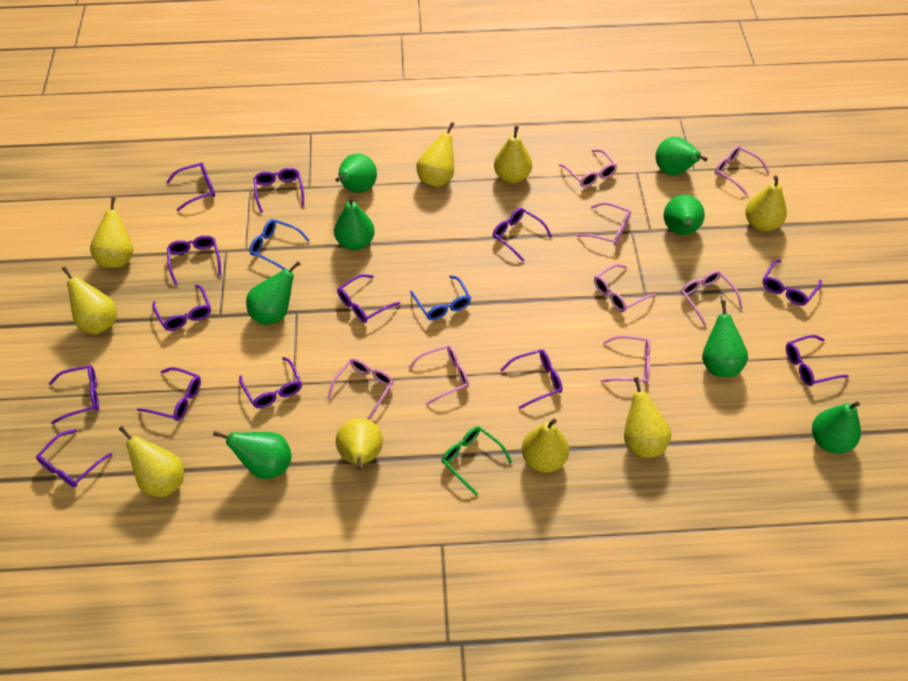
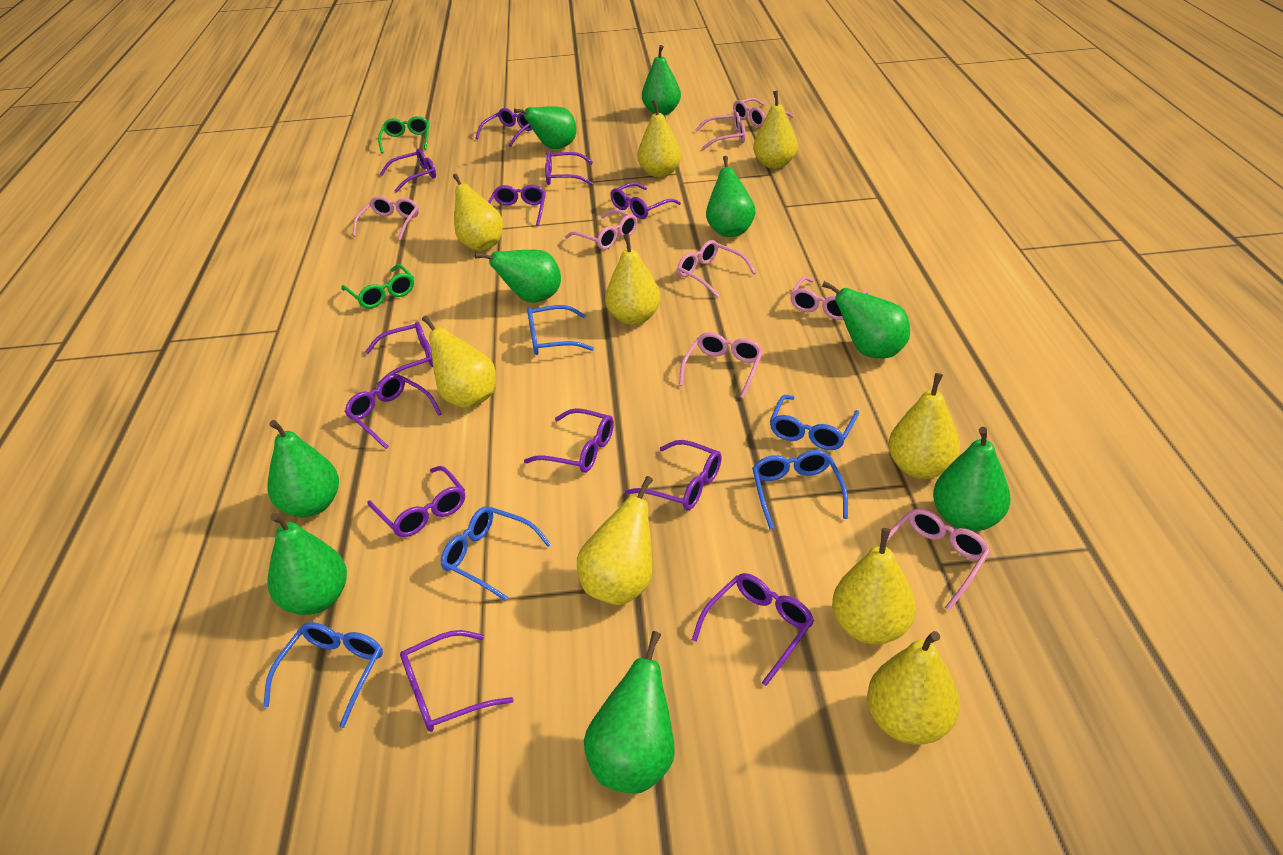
blue glasses: [249,219,310,270] [410,275,471,320] = 2 -> [263,622,383,728] [441,506,551,601] [527,305,594,355] [752,450,848,529] [770,395,859,450] = 5
green glasses: [442,426,512,495] = 1 -> [341,264,414,308] [378,116,429,154] = 2
green pear: [213,431,292,479] [246,261,301,325] [334,197,375,250] [335,153,377,193] [656,137,708,175] [664,195,705,235] [702,300,748,377] [812,402,861,453] = 8 -> [268,420,339,517] [268,513,347,615] [475,250,561,302] [514,106,577,149] [584,631,675,793] [642,45,681,115] [706,156,755,237] [822,281,910,358] [933,427,1011,532] = 9
purple glasses: [36,429,112,488] [49,365,99,424] [137,367,201,421] [152,284,211,331] [166,162,215,211] [167,235,221,285] [239,357,302,408] [254,168,304,213] [337,274,400,323] [493,208,552,262] [500,349,563,409] [763,260,822,306] [786,335,849,386] = 13 -> [345,374,442,449] [365,322,433,386] [367,466,465,537] [380,149,436,193] [400,630,514,732] [476,108,533,147] [488,185,546,226] [524,408,614,473] [545,151,593,185] [610,182,681,219] [625,440,722,510] [692,573,814,686] = 12

